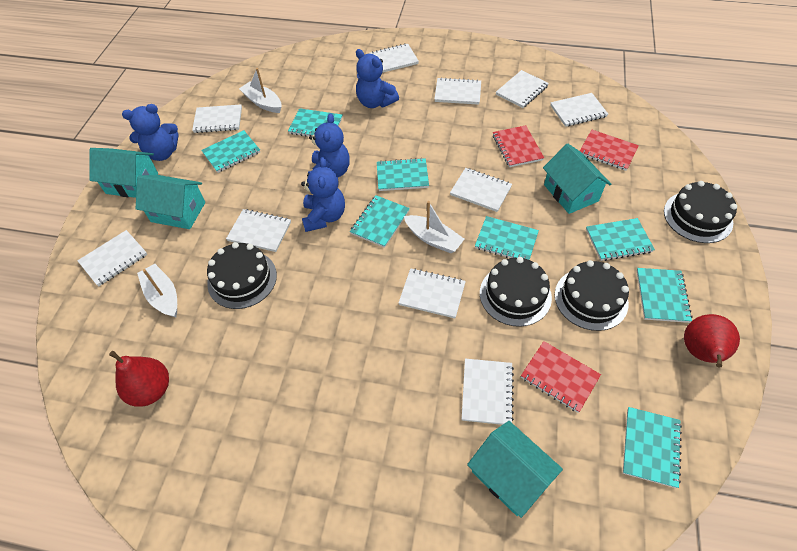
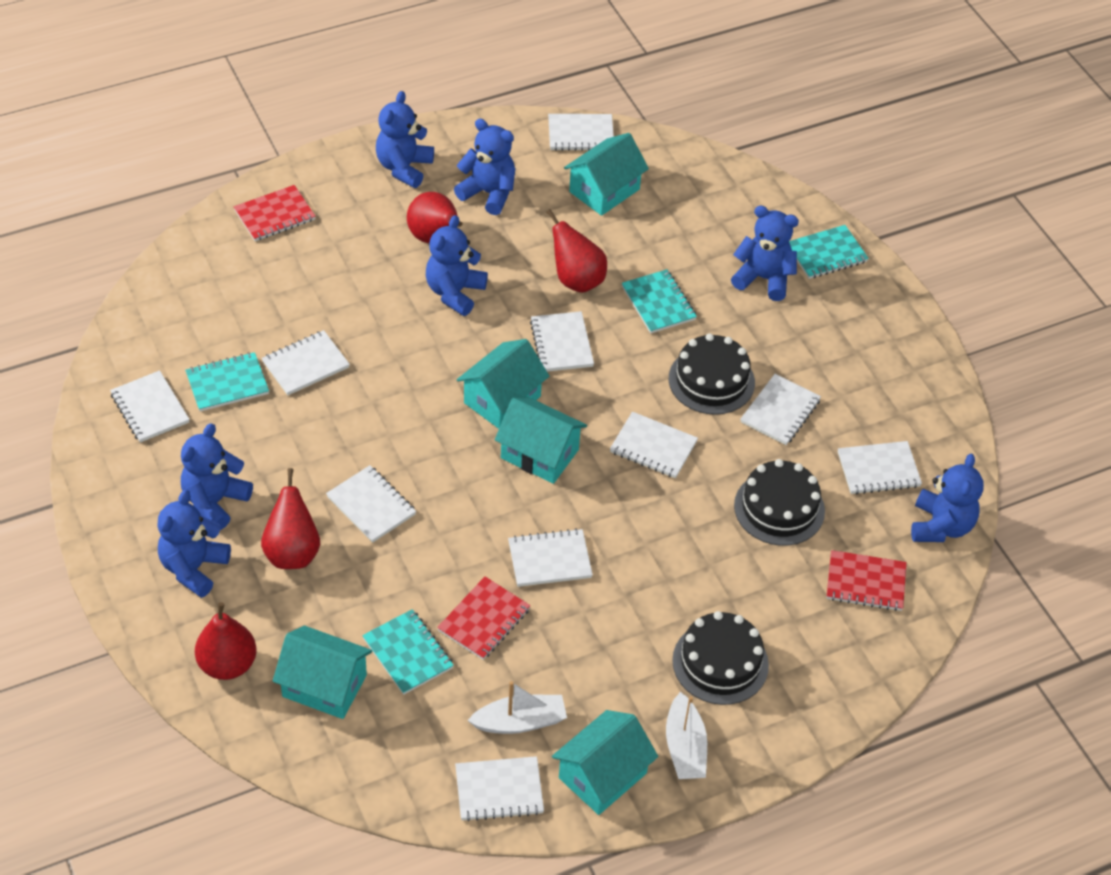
black cake: [207,242,277,309] [480,257,552,327] [555,260,629,331] [664,181,737,243] = 4 -> [669,333,755,415] [672,611,769,705] [734,459,825,546] = 3
blue teddy bear: [122,104,178,161] [301,157,345,232] [308,113,350,177] [356,49,399,108] = 4 -> [157,490,231,598] [181,424,253,530] [376,91,434,188] [426,215,488,316] [454,119,515,215] [731,206,799,301] [911,454,984,542] = 7
red pear: [109,351,169,407] [684,314,740,368] = 2 -> [195,602,257,680] [261,468,320,569] [407,192,462,243] [546,209,607,293] = 4
turquoise house: [89,148,158,198] [135,175,205,229] [467,421,563,518] [543,144,612,214] = 4 -> [273,626,372,719] [457,339,549,429] [495,397,587,484] [552,710,658,815] [564,133,649,216] = 5
turquoise notebook: [201,130,260,173] [288,108,343,137] [350,195,410,248] [377,158,429,191] [475,216,539,260] [586,218,655,261] [623,407,682,488] [637,268,692,323] = 8 -> [185,352,269,411] [362,609,454,695] [622,269,697,334] [789,225,869,279] = 4
white boat: [137,264,177,317] [239,68,281,113] [404,201,464,253] = 3 -> [467,681,567,734] [666,692,707,779] = 2

